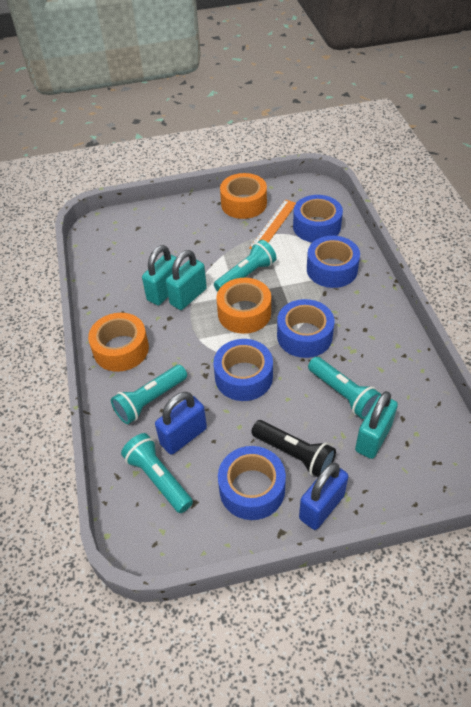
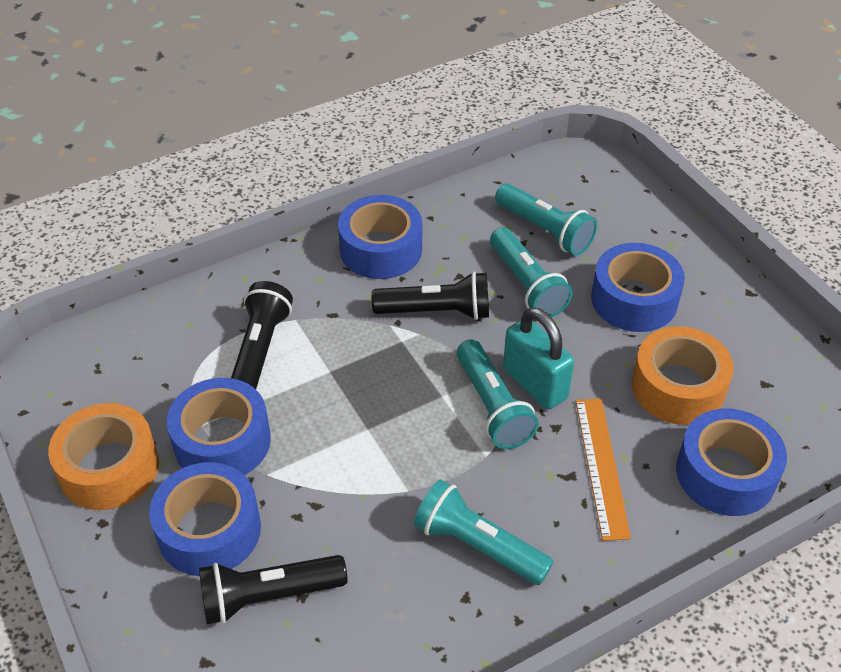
black flashlight: [251,420,336,477] = 1 -> [199,555,348,624] [231,281,293,389] [372,272,489,320] = 3
blue padlock: [155,392,207,455] [299,463,348,530] = 2 -> none = 0
orange tape: [88,313,149,372] [217,278,271,334] [220,173,267,219] = 3 -> [48,403,159,510] [632,326,734,425] = 2
turquoise padlock: [142,245,180,305] [166,250,207,310] [355,391,398,459] = 3 -> [503,307,574,410] = 1

